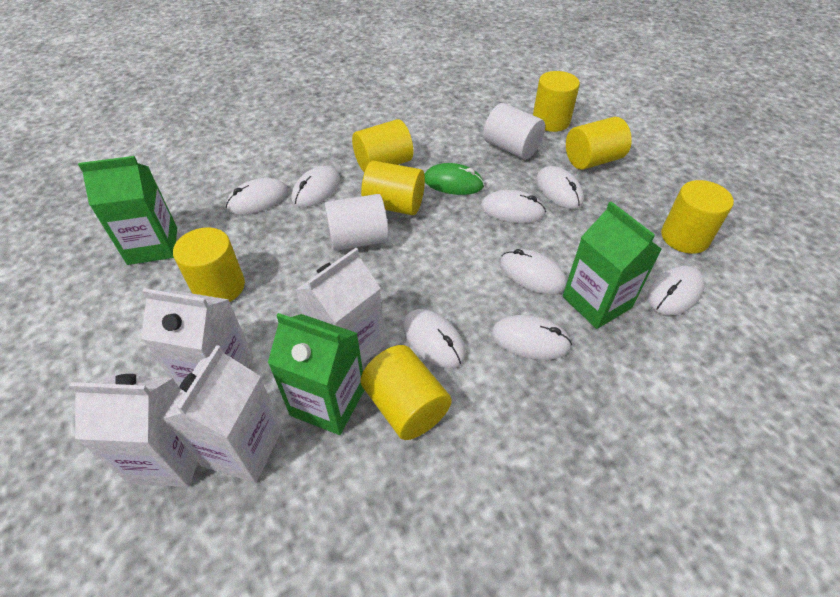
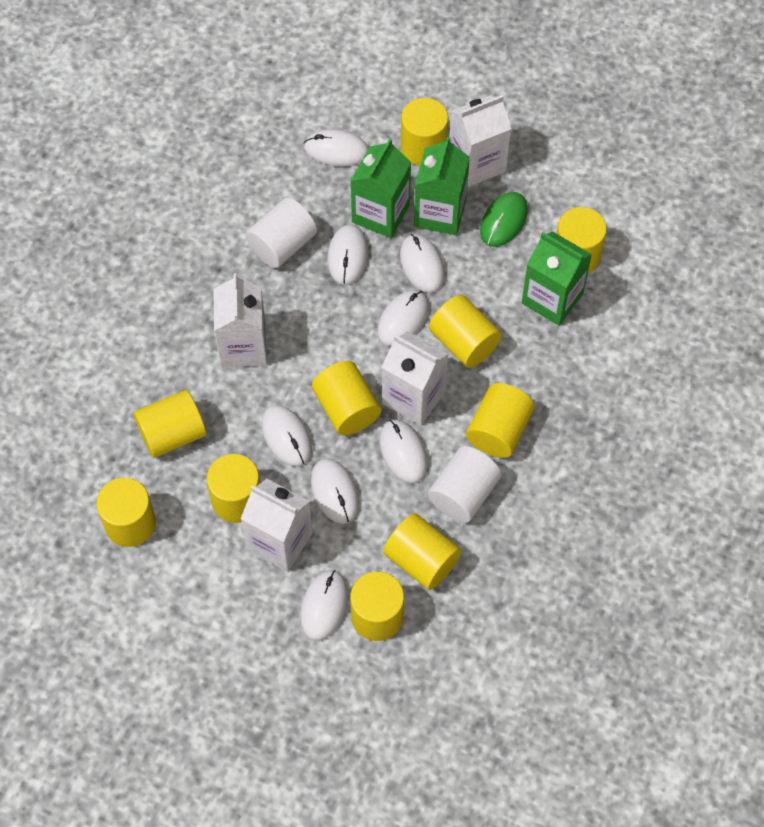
yellow cylinder: [173,227,245,302] [352,119,413,172] [361,161,425,215] [361,345,452,440] [533,71,580,132] [566,117,632,170] [661,180,734,254] = 7 -> [96,478,156,547] [134,390,206,458] [207,454,260,523] [312,361,381,436] [350,572,404,641] [383,513,461,590] [401,98,449,166] [429,295,502,368] [466,383,534,458] [556,207,607,273] = 10

